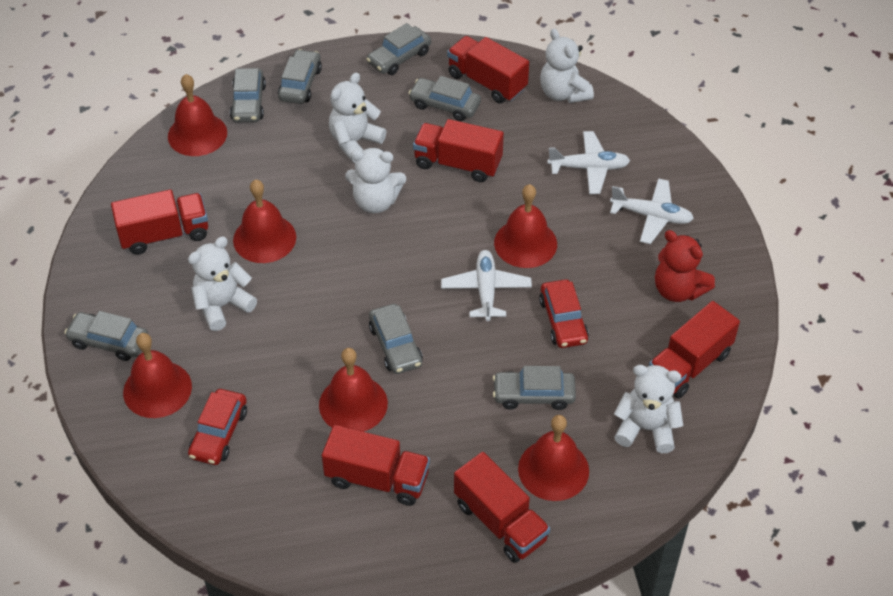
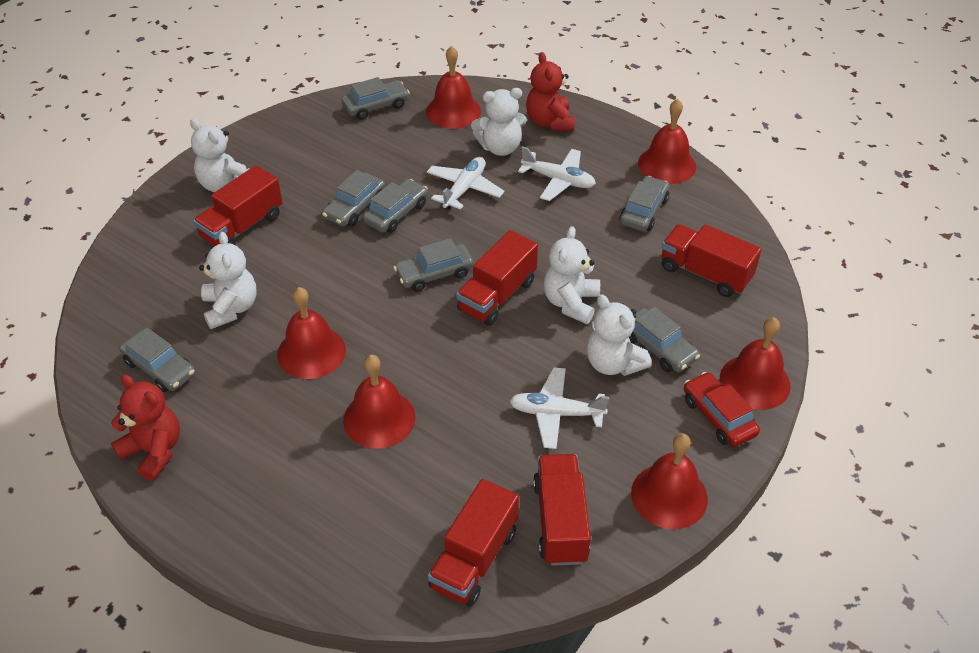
red car: [188,389,247,465] [539,279,589,348] = 2 -> [684,372,760,447] = 1
red teddy bear: [655,230,715,302] = 1 -> [111,374,180,481] [526,52,575,131] = 2
red truck: [111,189,208,255] [322,425,430,506] [413,119,504,182] [447,36,529,104] [454,452,550,563] [649,301,740,399] = 6 -> [193,165,283,246] [428,479,519,607] [456,230,538,326] [533,454,591,566] [662,224,762,297] = 5

